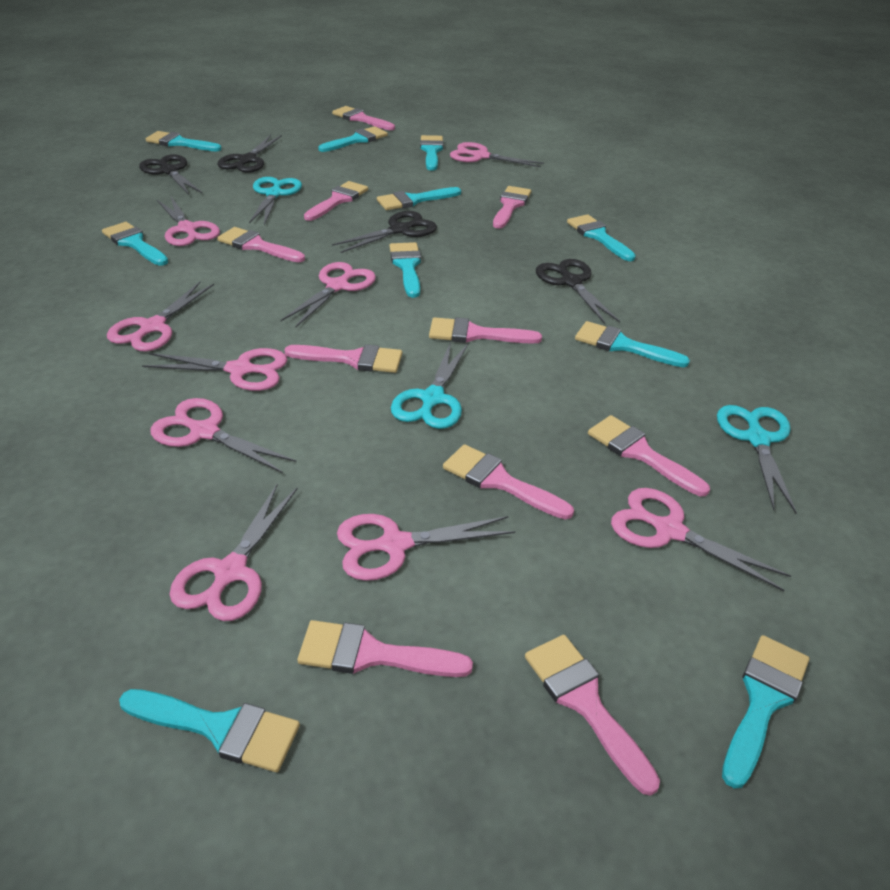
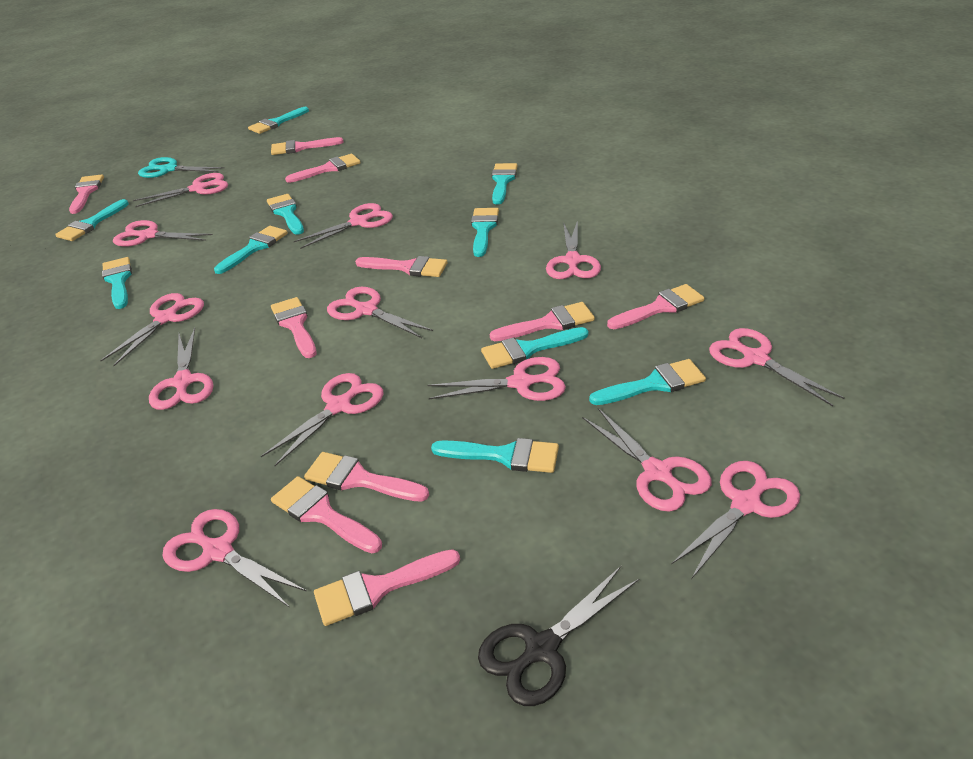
black scissors: [139,154,203,195] [217,135,282,173] [332,211,437,253] [536,259,620,324] = 4 -> [478,566,639,706] = 1
pink scissors: [107,282,214,352] [142,348,287,391] [151,398,296,473] [157,197,220,246] [169,484,298,621] [281,262,376,327] [337,514,515,581] [450,142,544,167] [611,488,791,591] = 9 -> [100,293,204,366] [113,220,213,247] [133,173,228,207] [149,328,214,410] [162,509,307,608] [261,373,383,466] [294,203,393,249] [327,287,433,338] [428,357,566,401] [546,220,601,279] [582,408,712,512] [671,461,800,579] [709,328,845,406] = 13
turquoise scissors: [249,177,302,225] [391,342,468,429] [717,405,797,513] = 3 -> [138,157,225,178] = 1

